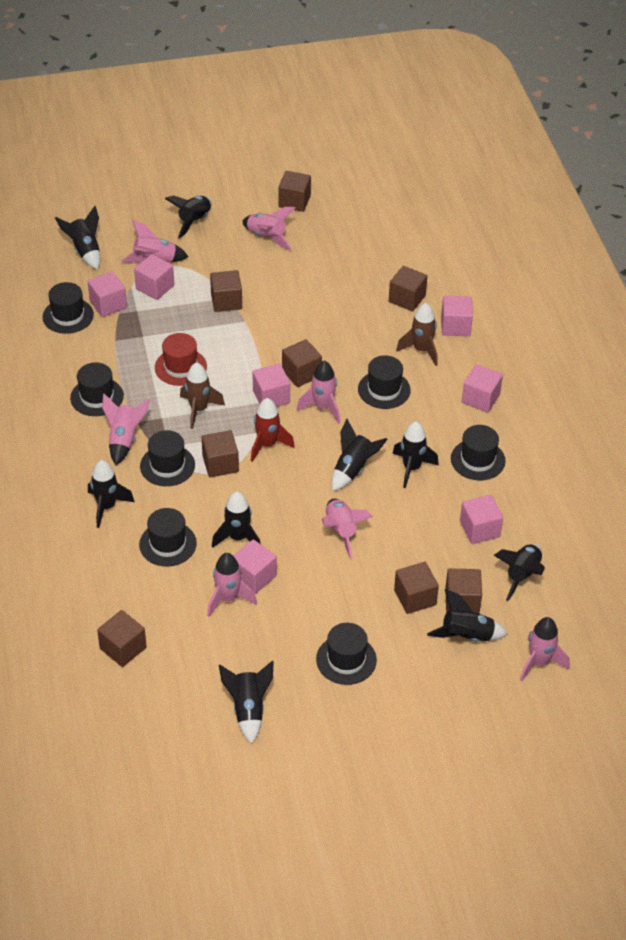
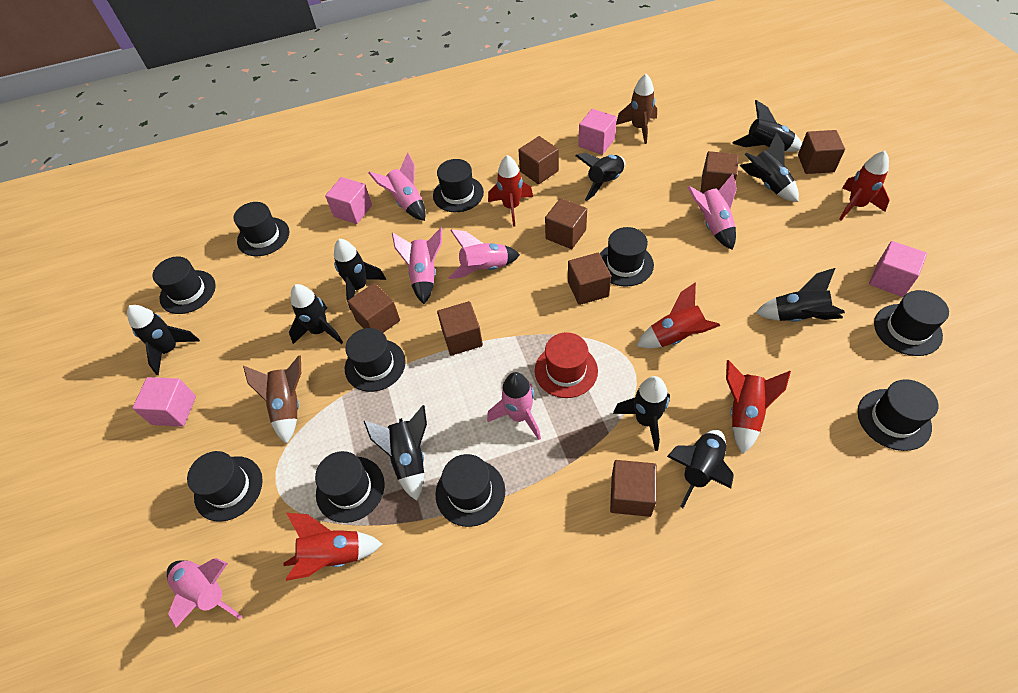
black hat: [43,282,94,334] [70,362,124,416] [139,508,197,567] [140,430,195,486] [316,623,377,685] [358,355,411,409] [451,425,506,480] = 7 -> [153,256,216,314] [187,451,263,522] [233,202,289,256] [315,451,384,523] [345,328,406,392] [433,159,484,212] [435,454,505,527] [600,227,654,287] [858,379,938,451] [874,290,949,356] = 10
black rocket: [55,206,100,270] [88,460,135,528] [165,195,212,238] [212,491,261,548] [219,661,274,744] [332,419,388,491] [392,421,439,488] [427,589,508,642] [494,544,545,601] = 9 -> [127,305,200,375] [289,284,343,344] [334,239,386,310] [364,405,427,501] [575,153,625,201] [613,376,670,451] [667,430,734,508] [732,100,802,152] [739,132,799,202] [755,268,845,322] = 10
pink cube: [87,271,127,317] [134,254,174,300] [233,539,277,594] [252,363,290,407] [441,296,473,336] [460,495,503,544] [462,364,503,413] = 7 -> [132,377,196,427] [325,177,372,224] [578,109,617,155] [869,241,927,297] = 4
pink rocket: [102,394,150,465] [122,220,188,263] [207,553,257,617] [242,207,295,250] [297,361,340,424] [322,499,373,558] [520,617,570,681] = 7 -> [167,558,242,628] [369,152,426,221] [392,228,442,304] [449,229,520,279] [487,372,541,440] [688,174,737,250] = 6
red rocket: [251,398,295,462] = 1 -> [283,513,382,581] [488,155,533,227] [637,282,720,348] [726,360,791,454] [839,151,890,220] = 5

